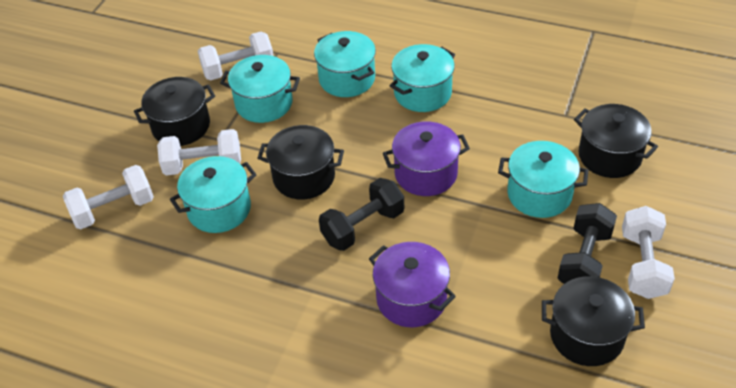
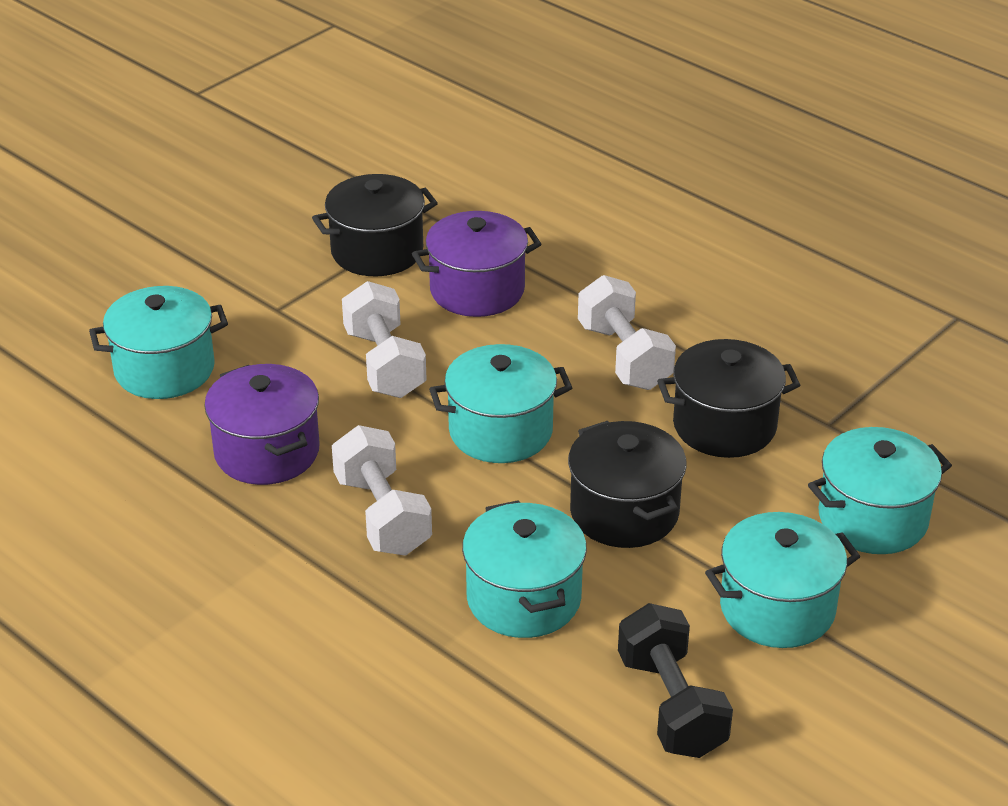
black dumbbell: [319,178,404,251] [558,203,617,284] = 2 -> [618,603,733,758] = 1
black pot: [134,77,215,146] [258,125,344,199] [542,276,645,366] [574,104,658,178] = 4 -> [312,174,438,276] [568,421,687,548] [657,339,800,458] = 3
white dumbbell: [63,165,154,229] [157,129,241,176] [198,31,274,80] [622,206,675,299] = 4 -> [332,425,432,556] [342,281,427,398] [578,275,676,390] = 3

